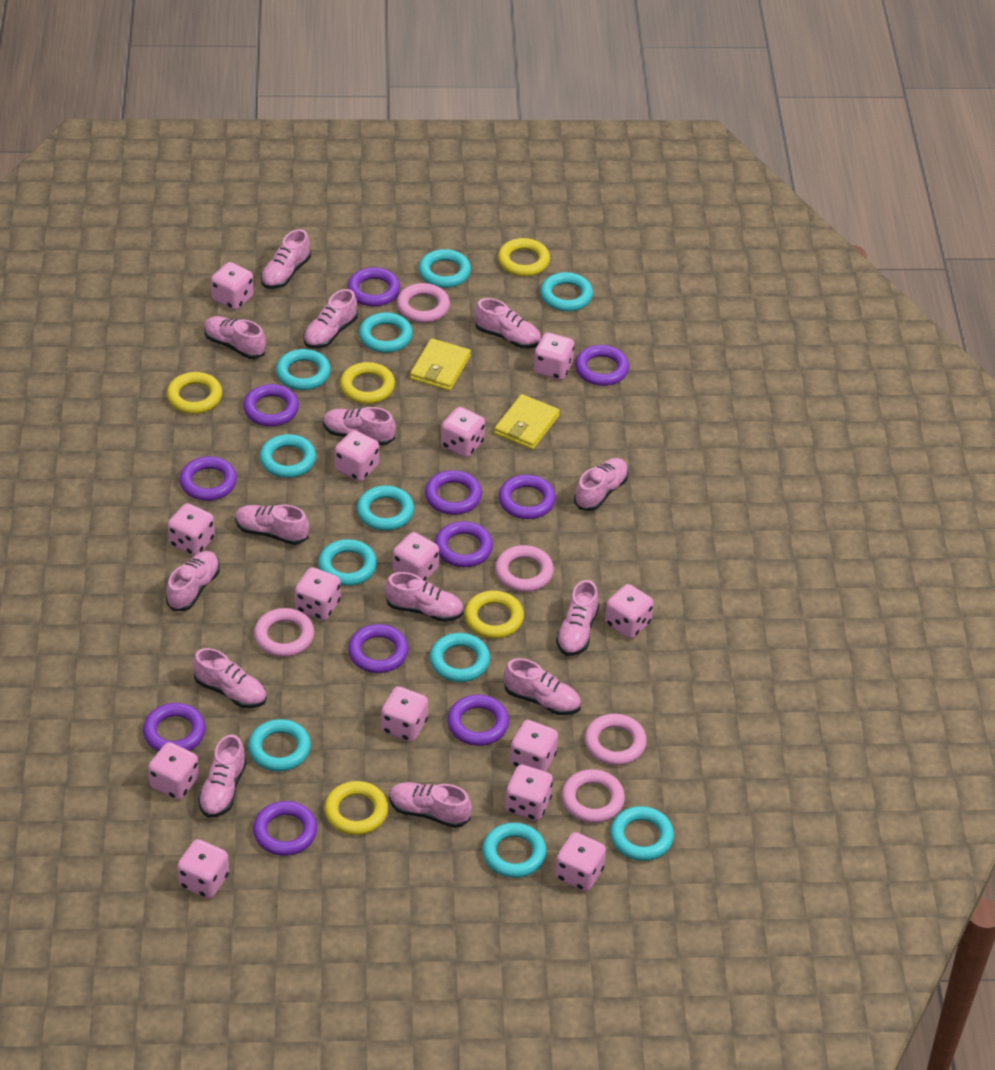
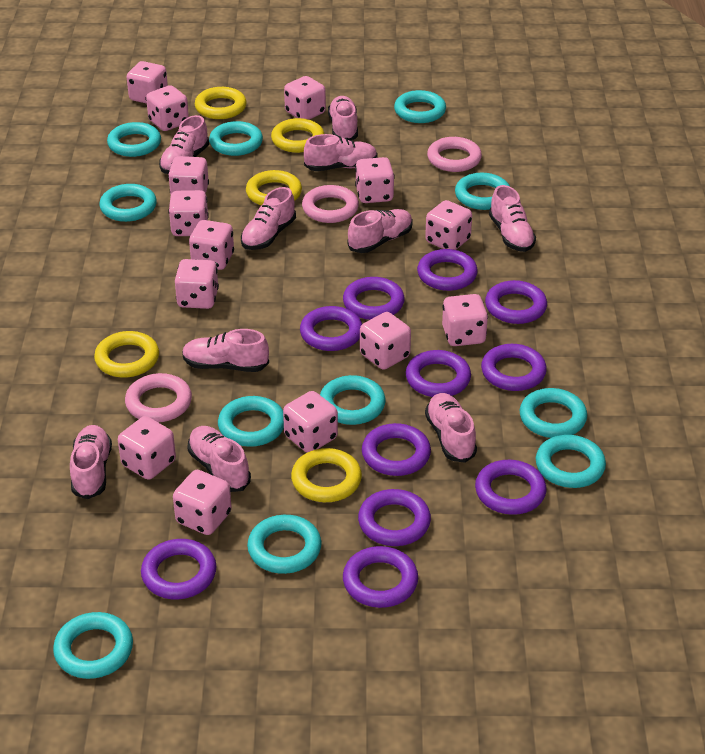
pink ring: [254,608,314,657] [397,283,450,323] [495,545,554,592] [562,769,625,823] [585,714,647,765] = 5 -> [125,373,192,422] [302,185,359,223] [427,137,482,172] = 3
pink shoe: [166,551,220,611] [193,648,267,708] [198,735,247,818] [204,316,266,359] [235,504,309,545] [261,229,311,289] [303,289,358,348] [323,407,396,446] [385,572,464,622] [389,782,472,828] [475,298,541,348] [504,658,581,715] [556,580,599,656] [574,458,629,511] = 14 -> [70,425,112,499] [159,115,209,174] [182,329,269,372] [187,426,251,492] [241,187,296,250] [304,134,378,171] [328,96,358,141] [347,209,413,253] [425,393,477,463] [489,185,536,252] = 10
yellow wallet: [410,338,471,391] [494,394,560,450] = 2 -> none = 0

